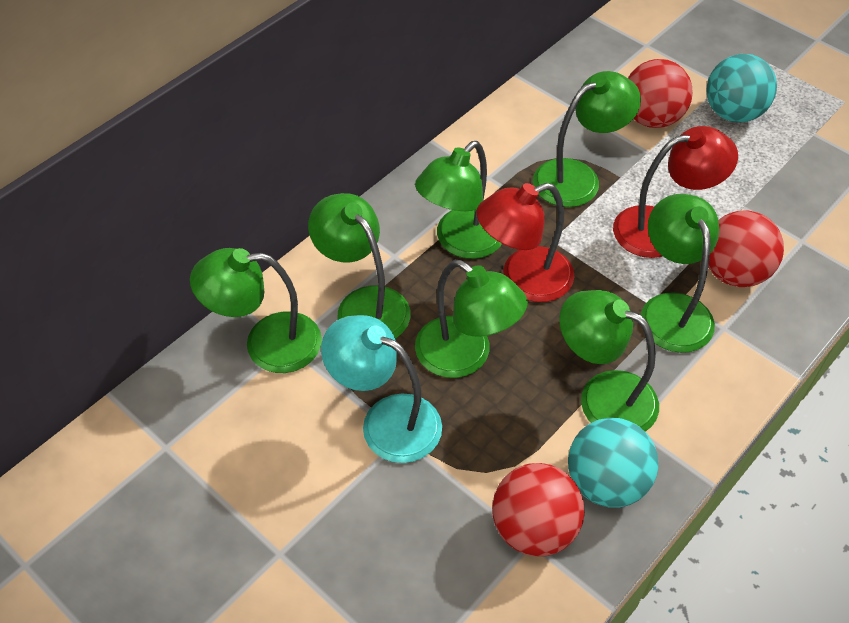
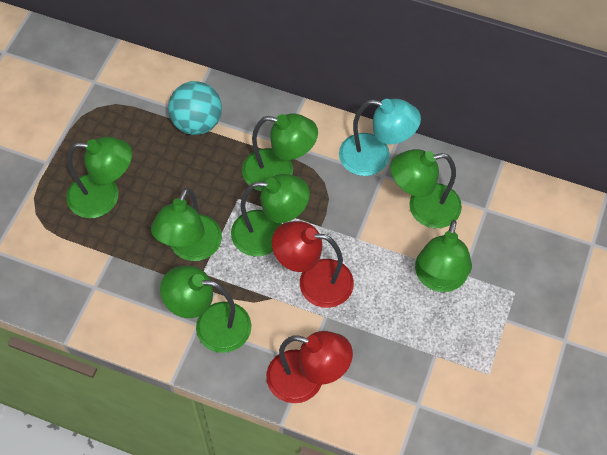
red ball: [492,463,585,556] [628,59,693,128] [708,210,784,287] = 3 -> none = 0
turquoise ball: [568,418,659,508] [706,54,777,122] = 2 -> [168,81,222,135] = 1

